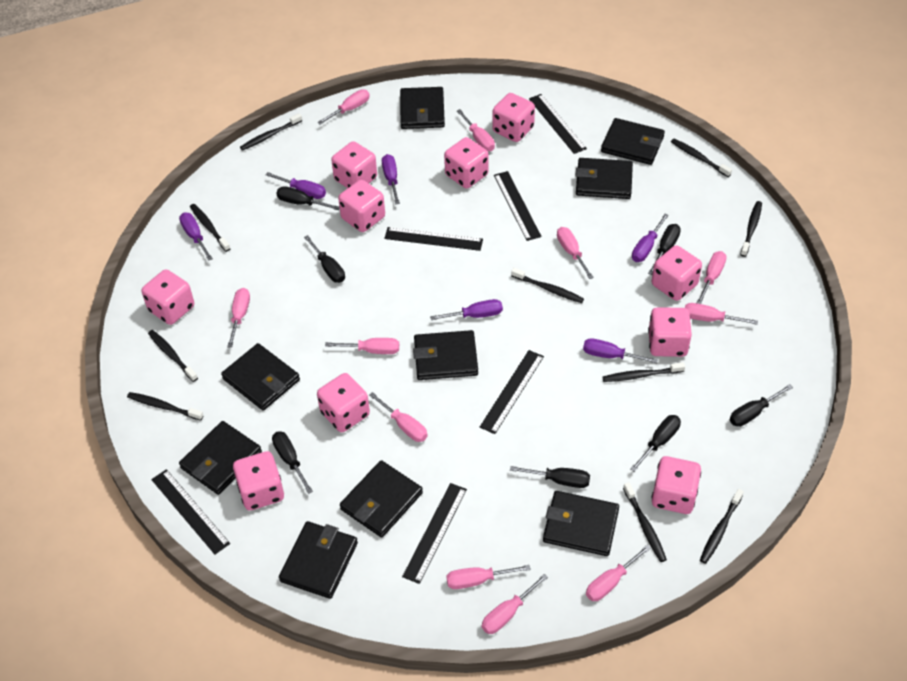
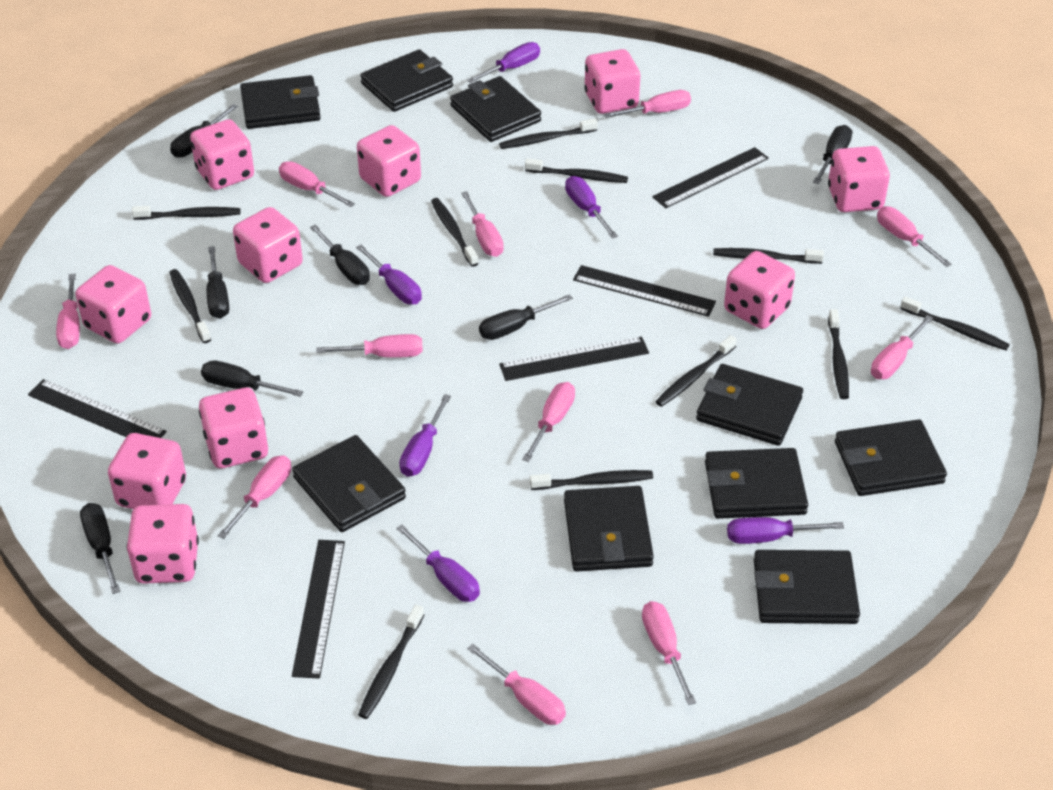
black ruler: [151,469,230,554] [384,227,483,251] [402,483,467,584] [480,350,544,434] [494,171,542,241] [529,94,587,154] = 6 -> [28,379,167,438] [292,540,345,679] [499,337,649,381] [573,265,716,317] [652,147,769,208] = 5
black toothbrush: [127,392,204,421] [148,330,198,382] [190,204,230,252] [240,113,302,151] [511,268,584,303] [602,362,685,382] [623,482,667,562] [671,138,732,177] [700,489,744,564] [740,201,762,257] = 10 -> [132,206,241,220] [169,269,211,343] [358,605,424,719] [431,198,479,267] [499,118,598,149] [525,159,628,183] [530,470,653,490] [655,335,737,407] [713,248,824,264] [828,309,849,399] [900,296,1010,350] = 11

